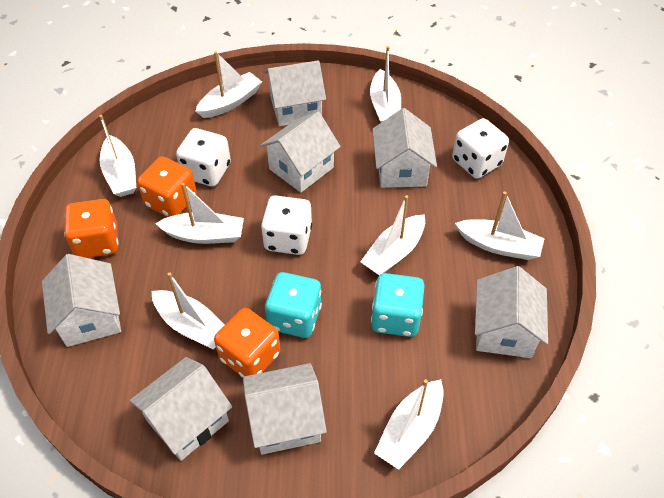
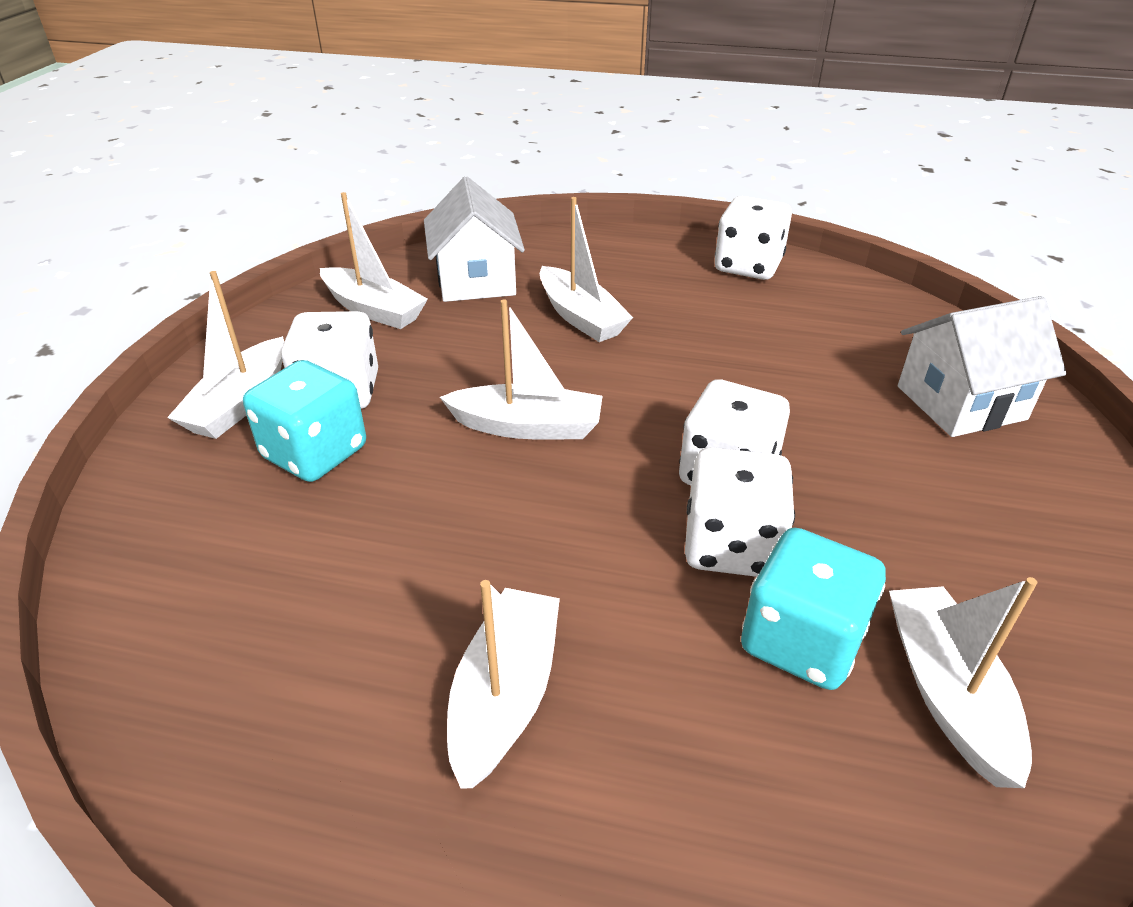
orange dice: [64,199,119,258] [137,157,197,217] [214,308,281,378] = 3 -> none = 0
white boat: [99,115,136,197] [151,272,225,349] [155,183,244,244] [195,51,262,118] [360,195,425,275] [370,46,401,122] [374,379,444,470] [455,191,545,260] = 8 -> [167,271,284,439] [320,192,428,329] [440,299,603,439] [447,580,560,789] [540,197,633,342] [889,577,1037,788] = 6
white dice: [176,128,231,187] [261,195,312,255] [452,118,509,179] = 3 -> [281,311,378,409] [679,379,790,485] [685,447,795,577] [715,196,792,280] = 4
white house: [42,254,121,347] [129,357,232,461] [243,363,327,455] [260,112,341,193] [265,60,326,126] [372,108,437,188] [475,266,548,358] = 7 -> [424,176,525,302] [898,296,1066,437] = 2

